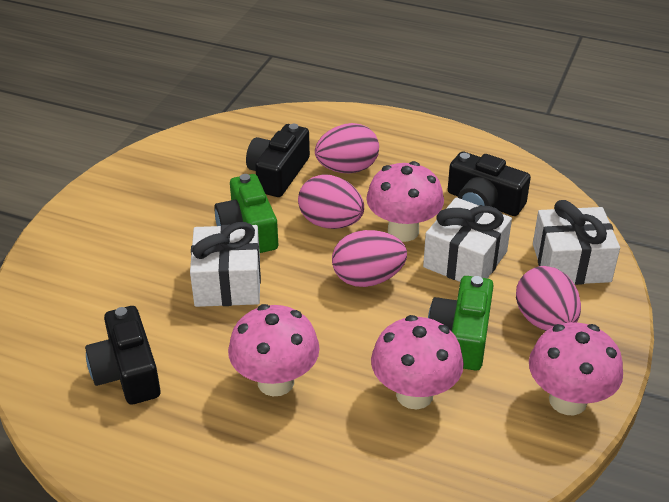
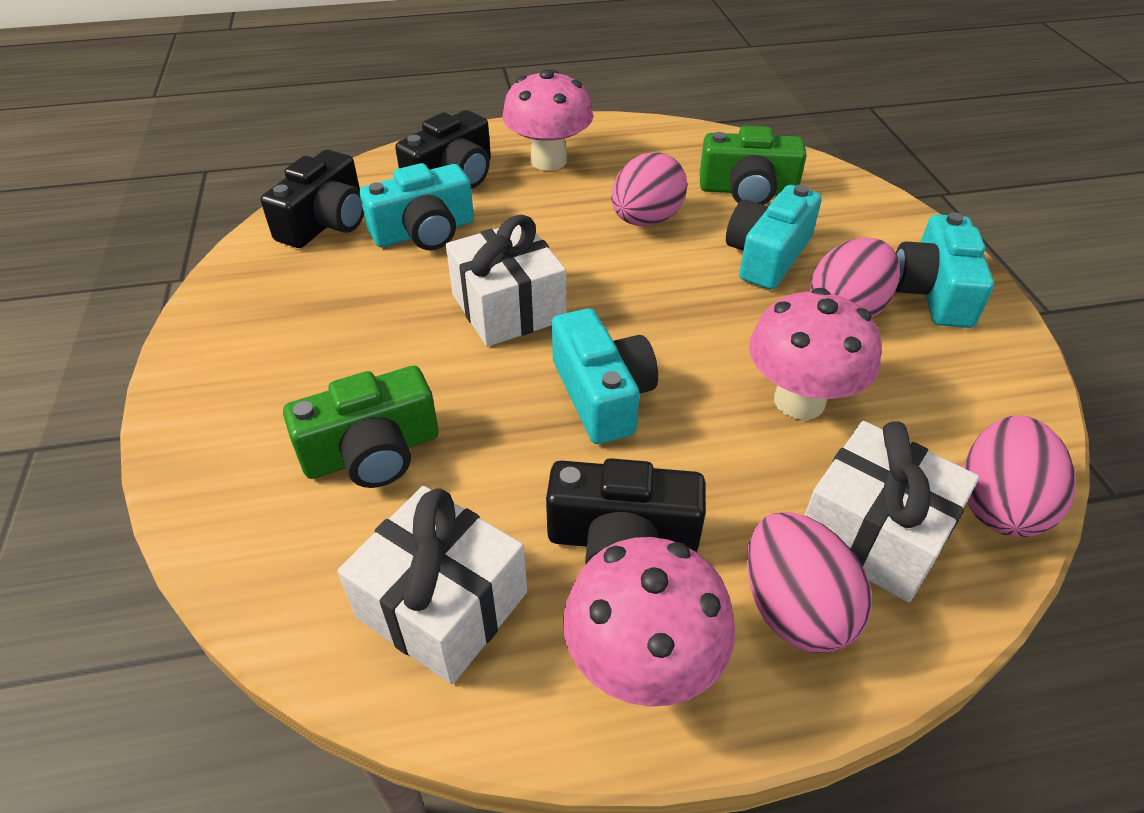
pink mushroom: [228,304,320,396] [366,161,444,242] [371,315,464,409] [529,322,623,415] = 4 -> [502,69,593,171] [563,537,735,706] [749,288,881,420] = 3
turquoise camera: none = 0 -> [360,163,474,250] [552,308,658,444] [726,184,822,289] [895,212,994,328] = 4

